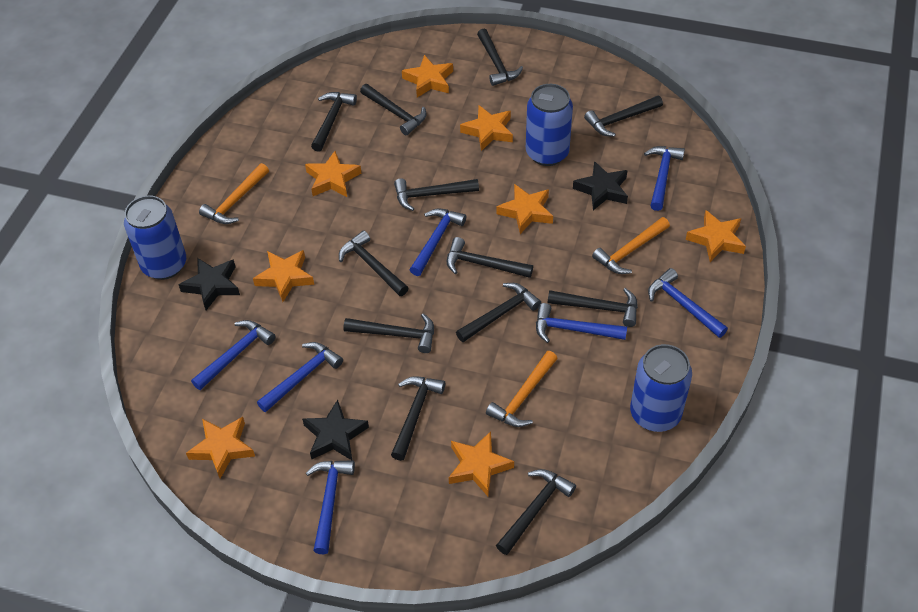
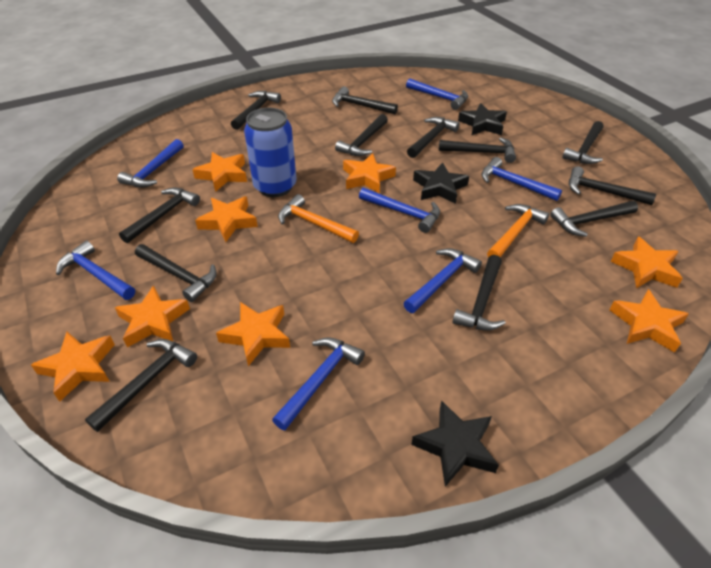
blue can: [124,195,186,280] [526,84,573,166] [630,344,692,432] = 3 -> [244,108,297,197] = 1
orange hammer: [199,163,269,224] [486,351,558,427] [592,217,670,274] = 3 -> [278,194,359,243] [487,204,549,258] = 2

